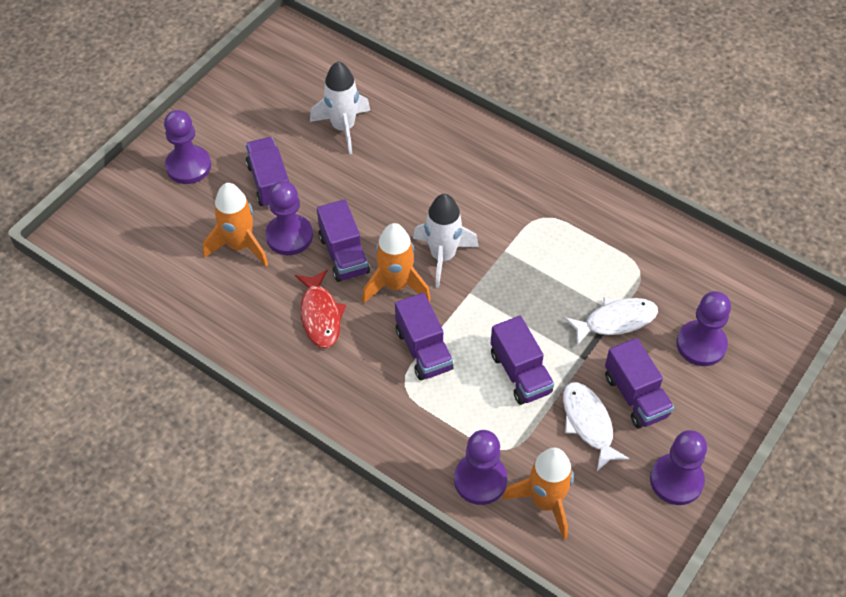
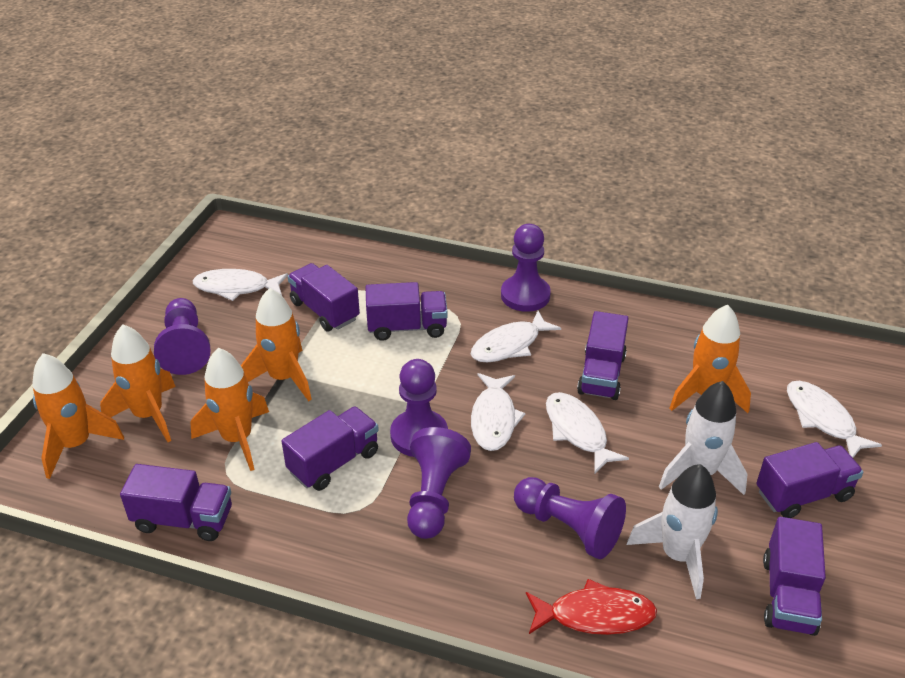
orange rocket: [203,183,268,267] [362,223,431,303] [503,448,574,540] = 3 -> [32,353,124,479] [100,324,176,442] [190,348,269,471] [241,288,312,401] [669,305,751,413] = 5
purple truck: [245,137,289,208] [317,199,370,282] [395,293,454,380] [491,316,554,405] [605,338,674,428] = 5 -> [120,464,232,541] [281,406,379,491] [288,263,360,331] [366,282,448,341] [577,311,629,400] [756,442,863,518] [763,517,826,636] = 7
white fish: [563,382,630,471] [564,297,658,346] = 2 -> [192,269,288,301] [471,311,561,363] [471,373,526,451] [546,392,629,474] [787,381,882,458] = 5

